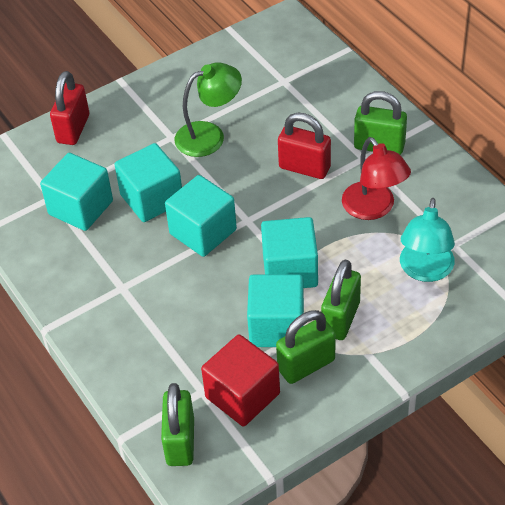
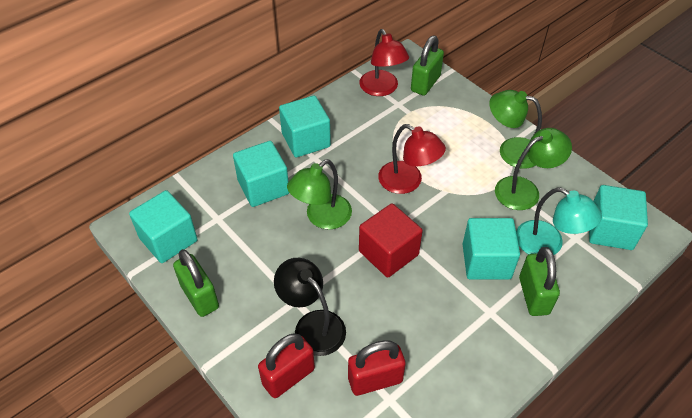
black lamp: none = 0 -> [274,258,346,356] = 1
green lamp: [175,62,242,157] = 1 -> [287,159,352,230] [489,90,542,169] [495,128,572,210] = 3
green padlock: [161,383,194,466] [276,310,335,384] [321,259,361,340] [354,91,407,155] = 4 -> [173,249,219,317] [411,35,444,96] [519,247,560,316] = 3
red lamp: [342,137,411,220] = 1 -> [360,29,409,96] [378,124,446,194] = 2

